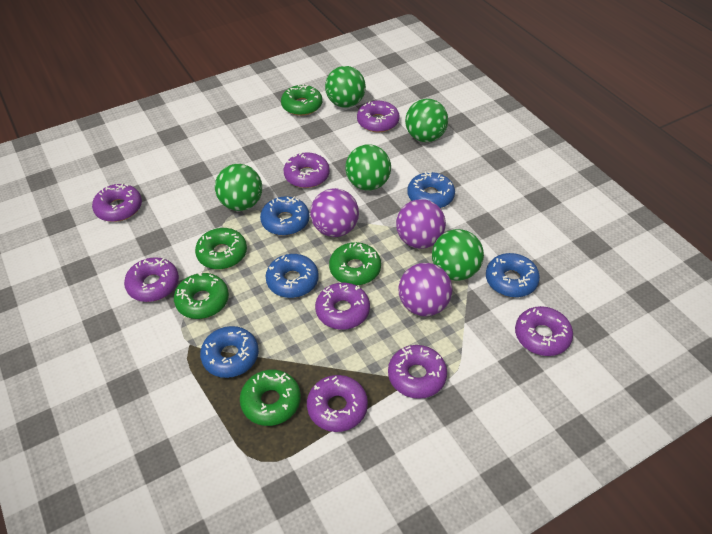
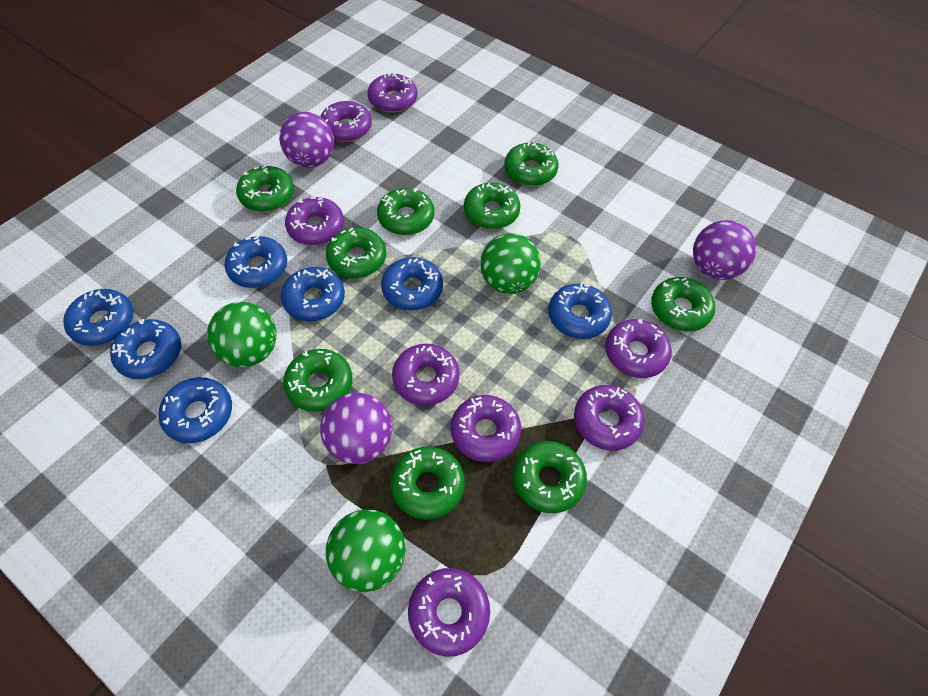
blue donut: [200,326,259,378] [260,196,310,236] [265,254,319,298] [407,172,455,208] [486,253,540,297] = 5 -> [63,289,134,346] [110,319,181,379] [158,377,232,443] [225,236,287,288] [281,267,345,321] [381,257,443,310] [548,283,612,339] = 7
green ball: [215,164,262,211] [325,66,366,108] [345,144,391,191] [405,99,448,142] [432,229,484,281] = 5 -> [207,302,277,367] [326,509,406,592] [480,233,541,294] = 3
green donut: [174,272,229,319] [195,228,247,269] [240,370,301,426] [281,84,322,116] [329,242,381,285] = 5 -> [236,165,294,212] [283,349,353,412] [326,228,386,278] [377,188,434,235] [390,446,465,520] [464,183,521,229] [504,142,559,186] [513,441,587,513] [651,277,715,332] = 9

